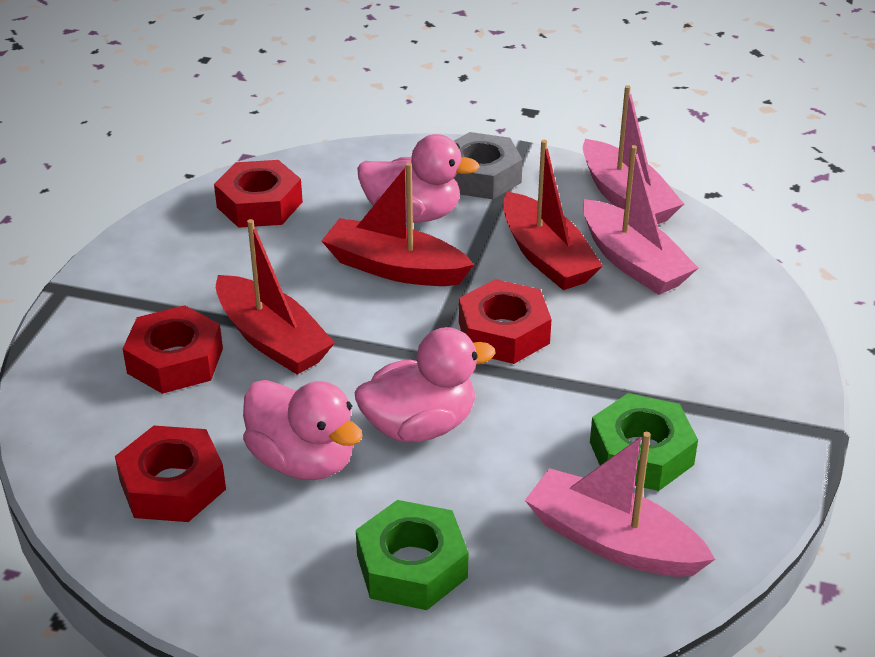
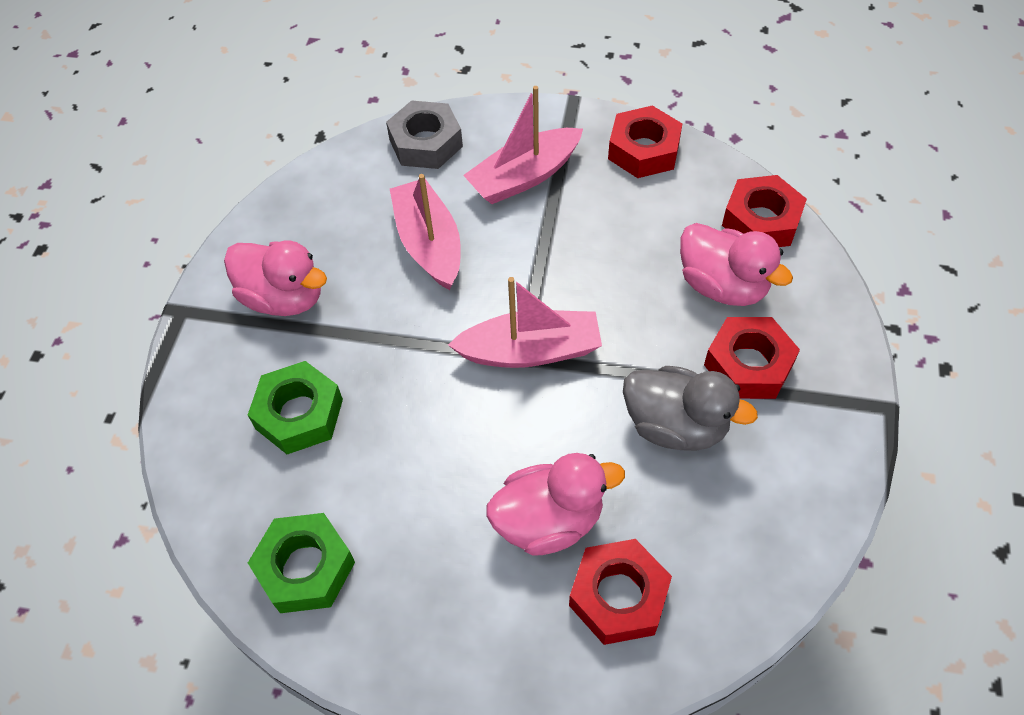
grey duck: none = 0 -> [623,366,758,451] = 1
red boat: [216,219,335,374] [322,163,474,286] [503,140,603,290] = 3 -> none = 0

